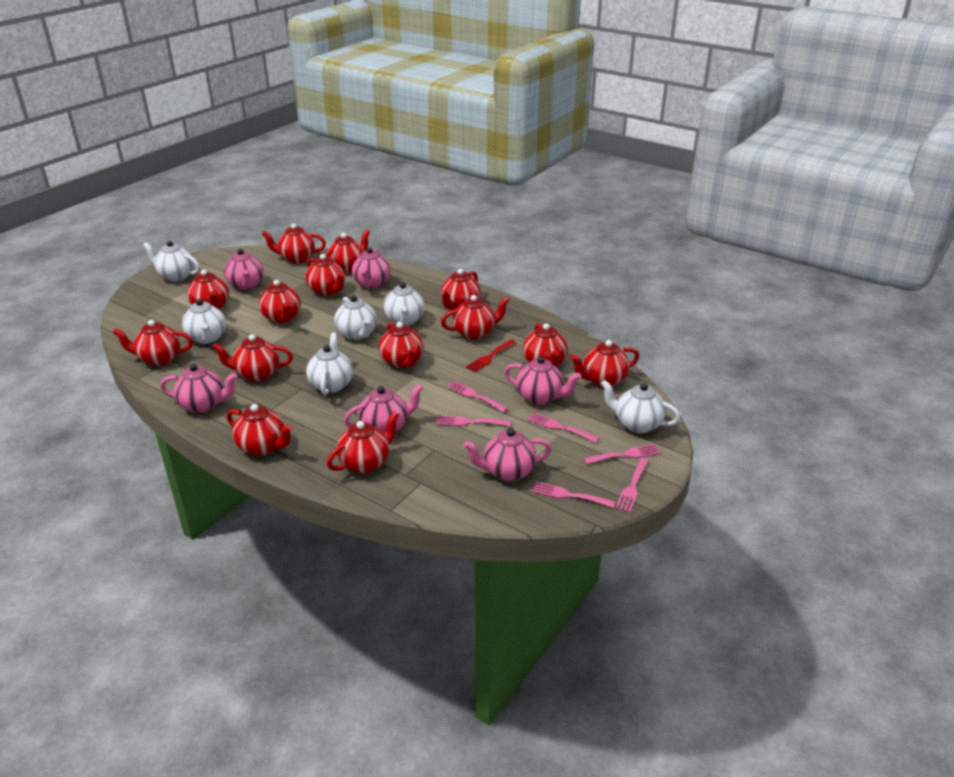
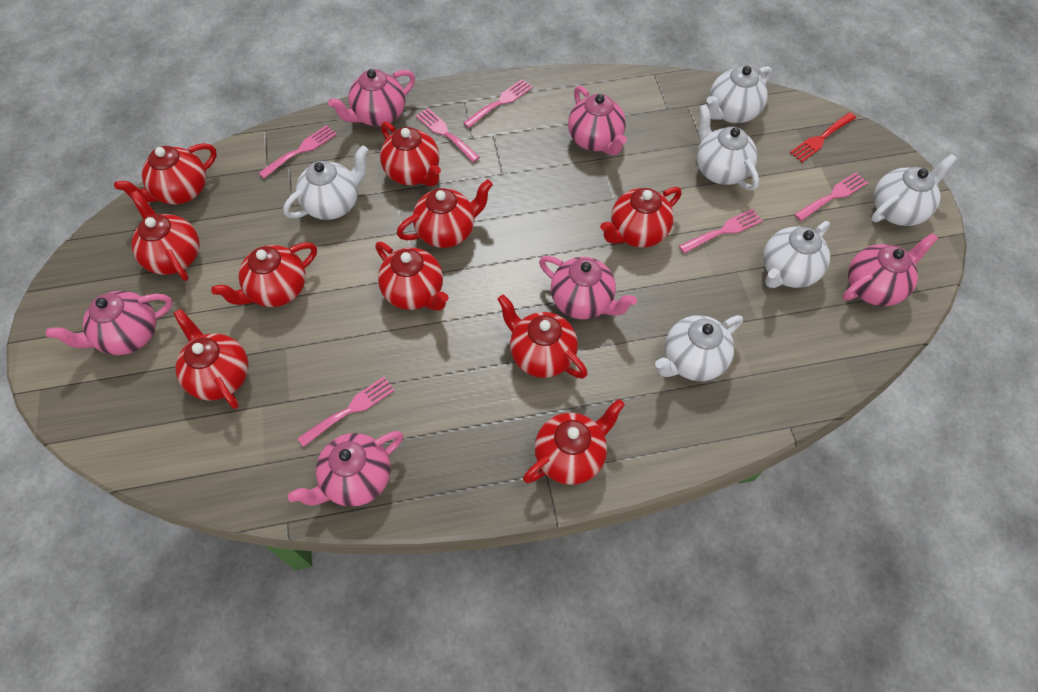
red teapot: [113,320,193,366] [187,270,229,310] [212,334,293,381] [227,404,293,456] [259,280,301,323] [262,224,326,263] [306,254,345,296] [325,229,370,273] [327,411,399,474] [379,322,423,368] [440,269,481,310] [441,295,510,339] [523,323,567,367] [571,340,639,387] = 14 -> [114,143,217,205] [130,190,200,281] [174,309,249,409] [211,242,317,307] [375,242,449,311] [380,122,441,186] [397,179,493,248] [497,294,587,379] [523,399,625,485] [600,187,681,248] = 10

